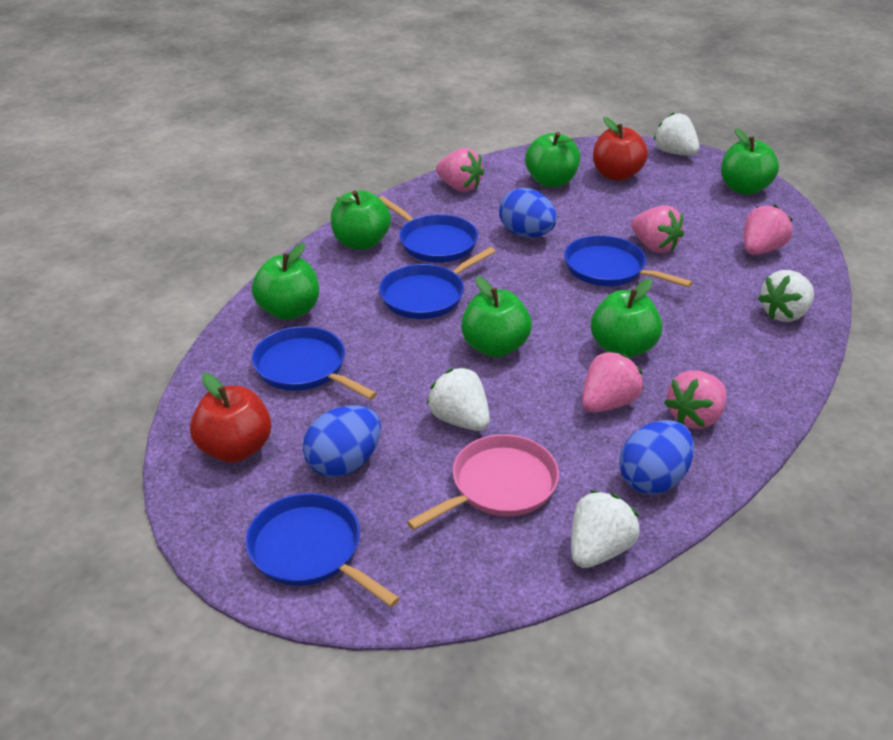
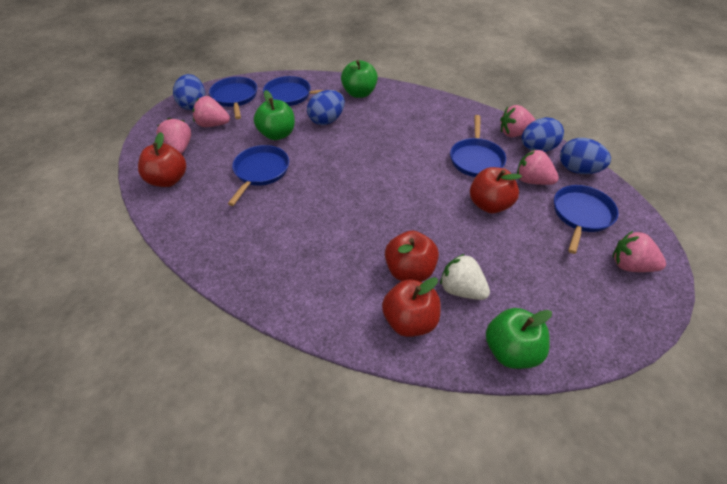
blue egg: [303,405,381,477] [499,188,557,238] [619,420,694,494] = 3 -> [173,74,205,110] [307,90,345,125] [522,117,564,152] [560,138,611,174] = 4
green apple: [252,242,319,320] [331,190,391,250] [461,276,532,358] [525,132,580,187] [591,279,662,358] [721,128,779,195] = 6 -> [254,90,295,140] [341,60,378,98] [486,308,552,369] = 3
pink pan: [407,434,559,530] = 1 -> none = 0
red apple: [190,373,271,463] [593,117,648,181] = 2 -> [138,132,186,187] [382,277,441,337] [385,231,439,282] [470,167,522,213] = 4
white strawberry: [426,367,490,431] [571,490,640,568] [653,113,700,156] [758,270,814,322] = 4 -> [440,254,490,300] = 1

